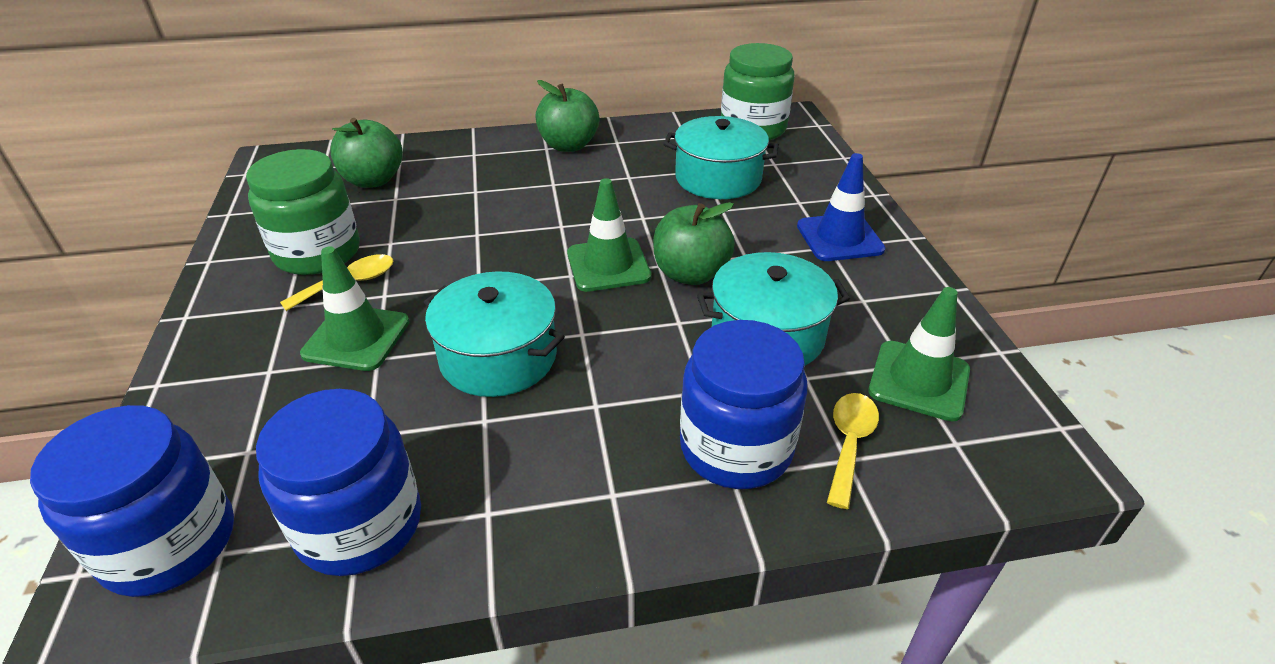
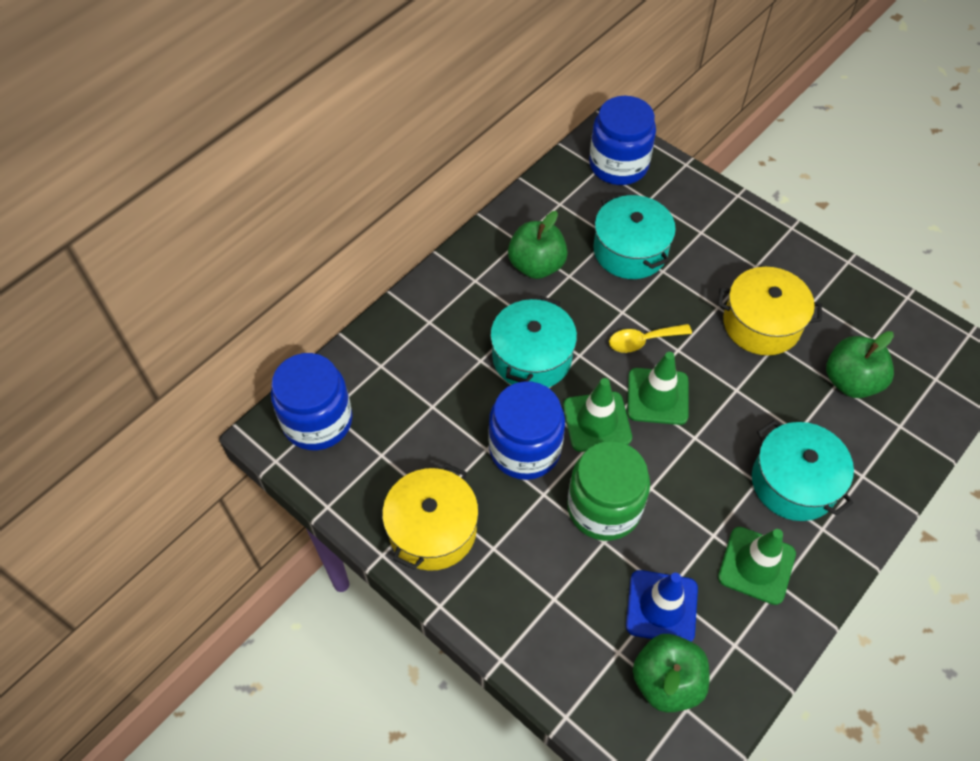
green jar: [246,149,360,275] [721,43,794,140] = 2 -> [567,441,650,541] = 1
yellow pot: none = 0 -> [382,463,479,571] [718,267,822,355] = 2
yellow spoon: [280,254,394,311] [827,393,879,509] = 2 -> [609,324,692,353] = 1

